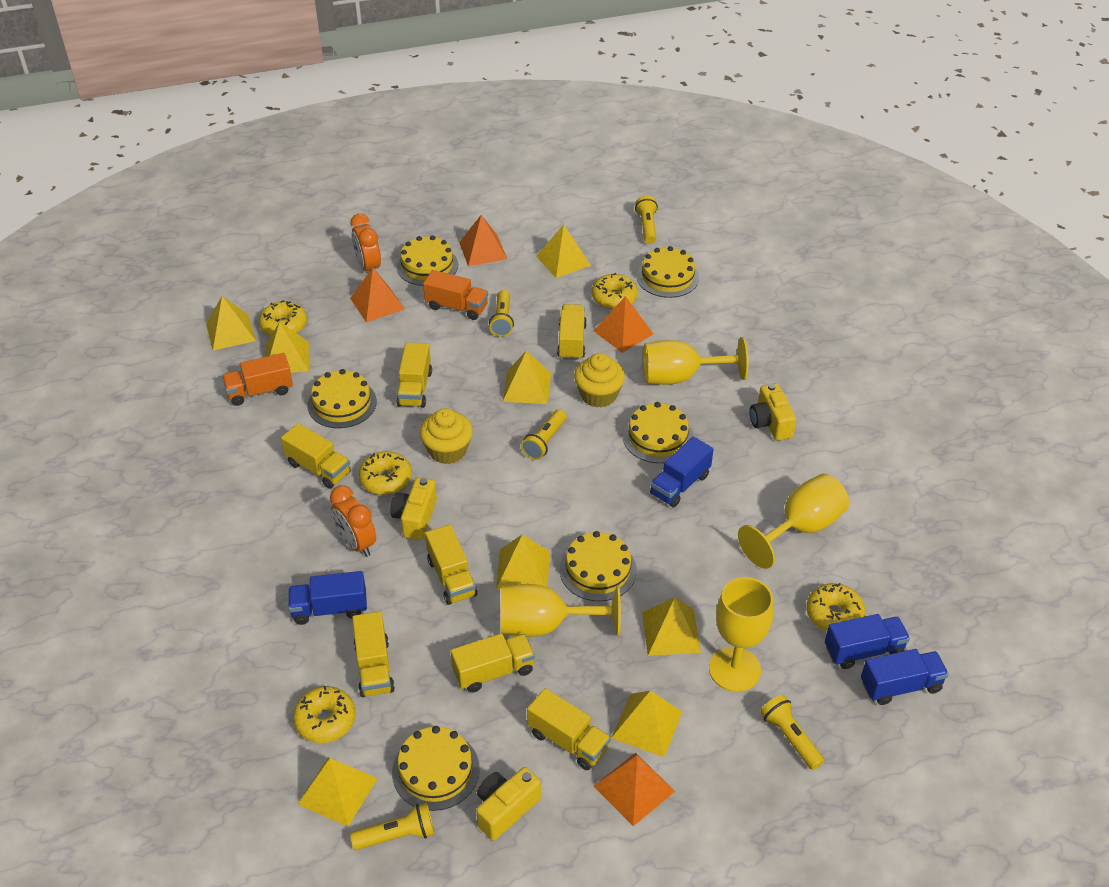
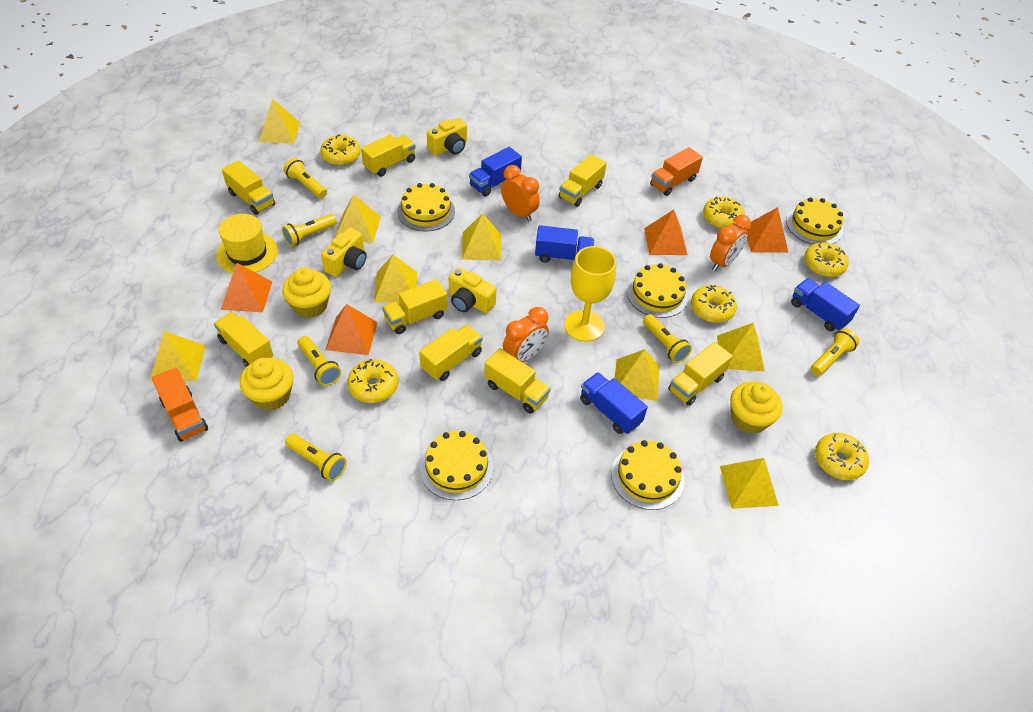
orange clock: [330,485,376,557] [350,213,381,271] = 2 -> [501,165,540,222] [503,307,549,362] [710,215,751,271] = 3
yellow cake: [307,369,377,428] [392,726,480,811] [396,235,458,286] [560,531,637,601] [623,402,693,463] [637,246,699,298] = 6 -> [397,183,455,232] [420,431,494,500] [611,440,684,510] [627,263,688,318] [786,197,844,244] = 5
yellow cupcake: [420,408,473,464] [574,353,625,408] = 2 -> [240,358,294,411] [282,268,331,318] [730,382,783,434] = 3
yellow donut: [259,300,307,336] [293,686,356,743] [359,451,412,495] [592,273,638,309] [806,583,865,632] = 5 -> [320,134,361,166] [347,359,398,403] [691,285,737,323] [703,196,745,229] [804,242,849,277] [815,433,869,480] = 6
yellow flashlight: [350,803,435,850] [489,290,514,337] [521,409,567,460] [635,196,658,244] [760,695,824,770] = 5 -> [282,214,337,247] [283,158,327,198] [285,434,347,481] [298,336,341,386] [643,314,692,363] [811,328,859,376] = 6
yellow goblet: [501,584,621,637] [643,337,748,385] [709,577,773,692] [738,474,849,569] = 4 -> [564,246,616,342] = 1
yellow hat: none = 0 -> [216,214,278,273] = 1
yellow truck: [281,423,351,489] [352,611,395,697] [396,343,432,408] [425,525,477,605] [451,633,535,693] [527,688,611,770] [557,304,587,360] = 7 -> [214,312,273,367] [222,160,275,215] [361,134,416,177] [382,279,448,334] [419,325,483,381] [484,348,551,414] [559,154,607,207] [668,342,733,406] = 8

